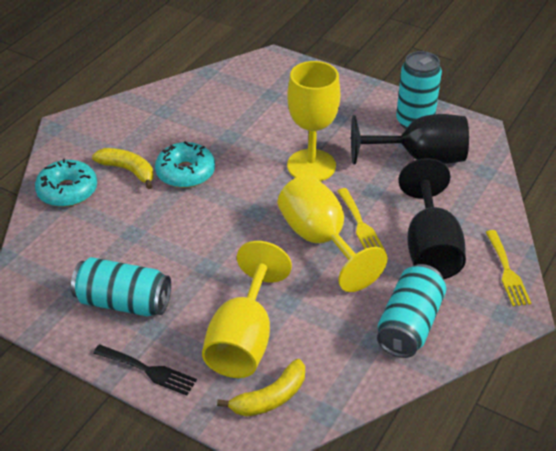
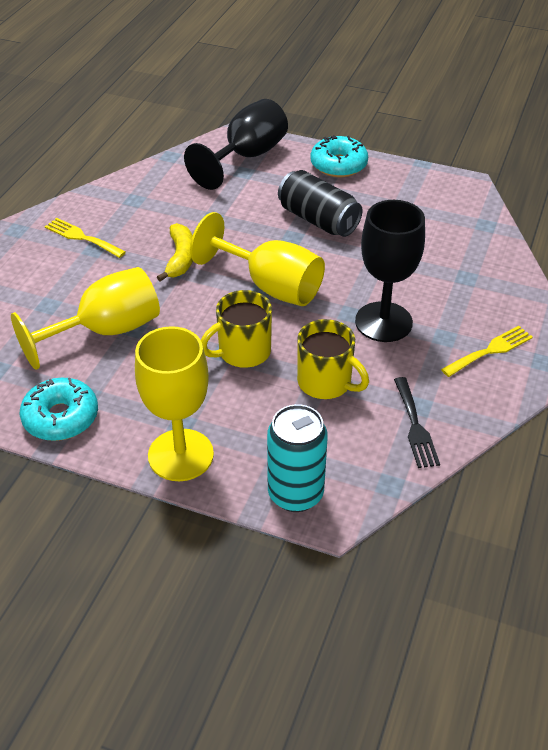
black can: none = 0 -> [278,170,363,237] = 1
turquoise can: [71,257,171,317] [377,264,446,358] [396,51,442,129] = 3 -> [267,404,328,512] = 1
yellow banana: [92,148,154,189] [217,359,305,416] = 2 -> [157,223,193,281] = 1
yellow mug: none = 0 -> [201,290,272,368] [297,319,369,399] = 2

